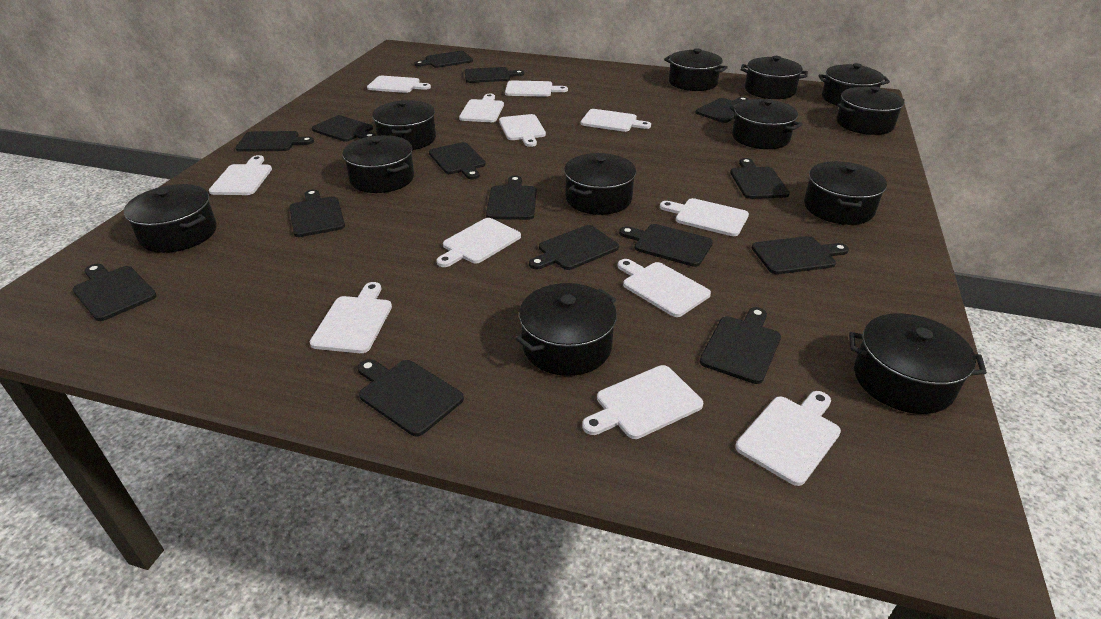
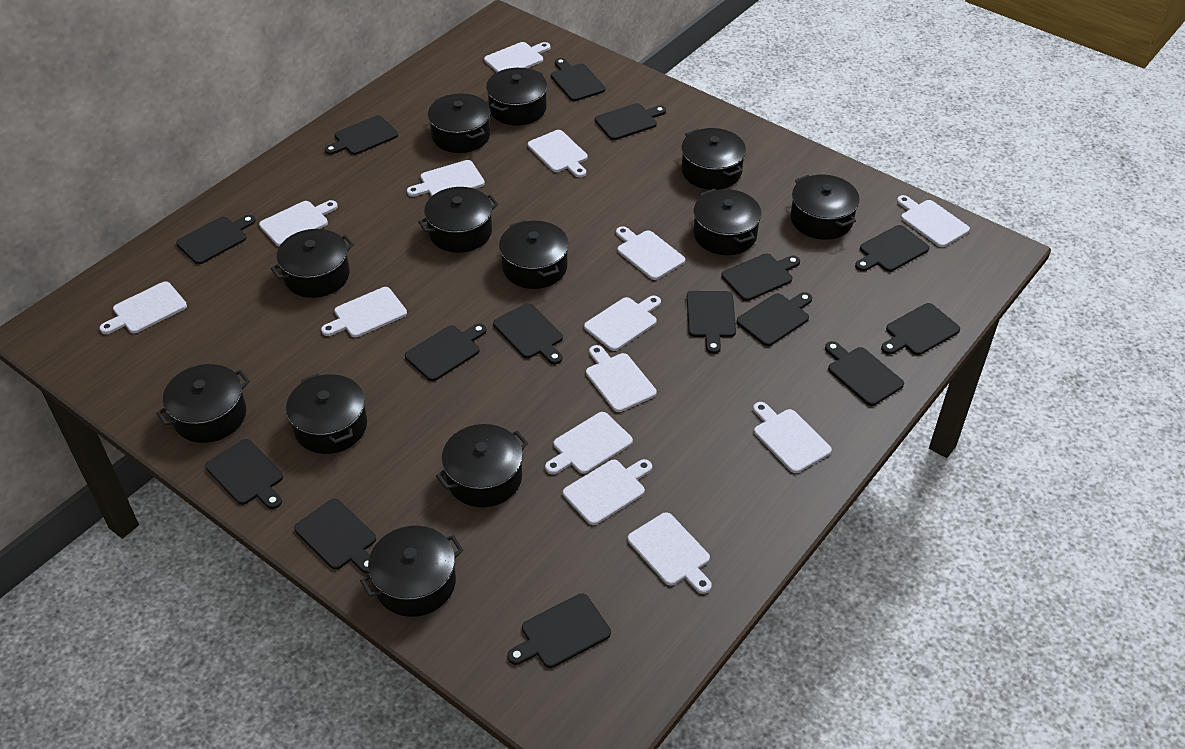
white cutting board: [209,155,272,195] [310,282,392,353] [367,76,431,93] [437,218,521,267] [459,94,504,122] [499,114,546,147] [505,81,568,97] [581,109,651,132] [582,365,703,439] [618,259,711,317] [660,198,749,236] [735,391,841,486] = 12 -> [99,282,187,334] [259,200,338,246] [321,287,407,337] [407,160,485,197] [484,42,550,72] [528,130,588,177] [545,412,633,475] [563,459,652,525] [584,296,661,351] [586,345,657,412] [616,226,685,280] [628,512,712,594] [753,402,832,473] [897,195,970,247] = 14

